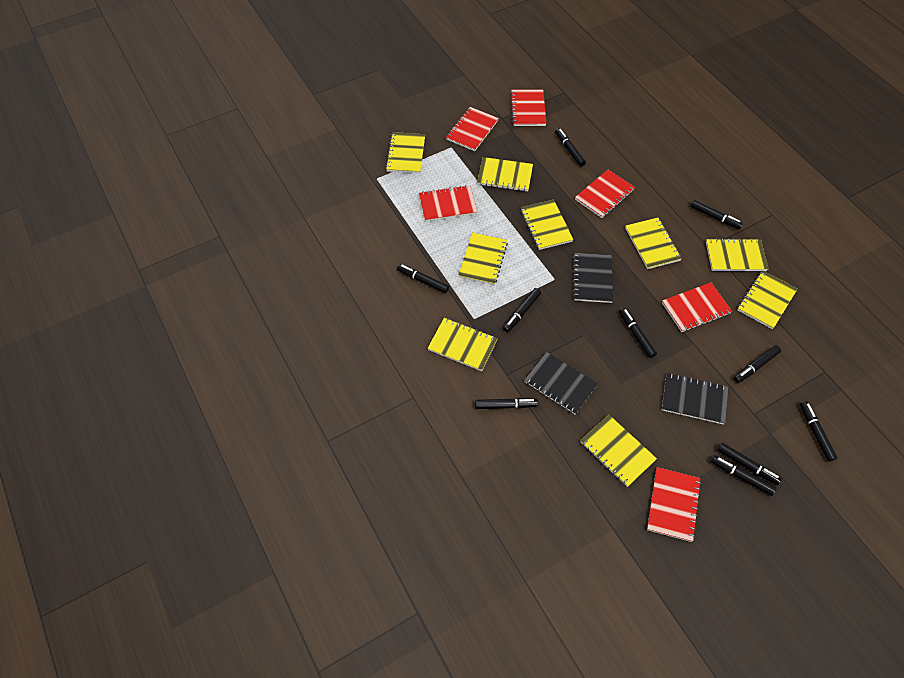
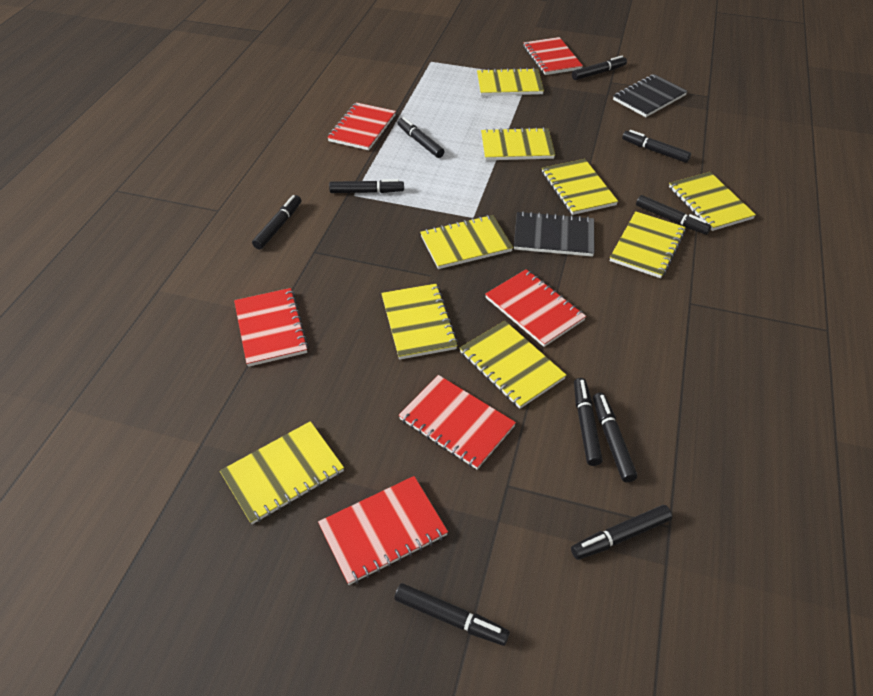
black notebook: [524,352,598,415] [573,253,613,303] [662,373,729,425] = 3 -> [514,211,595,257] [613,74,688,117] = 2

